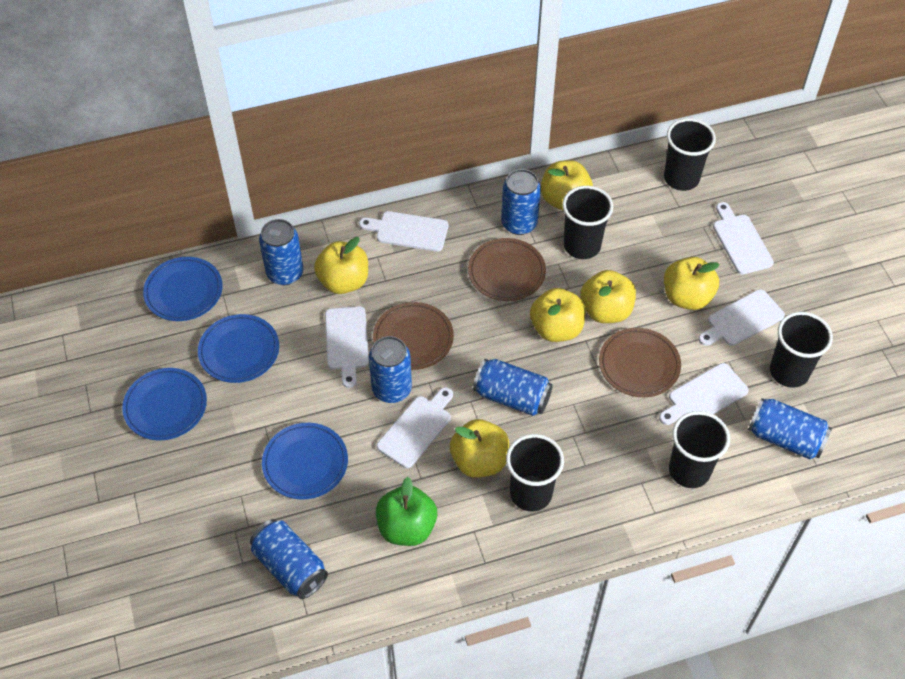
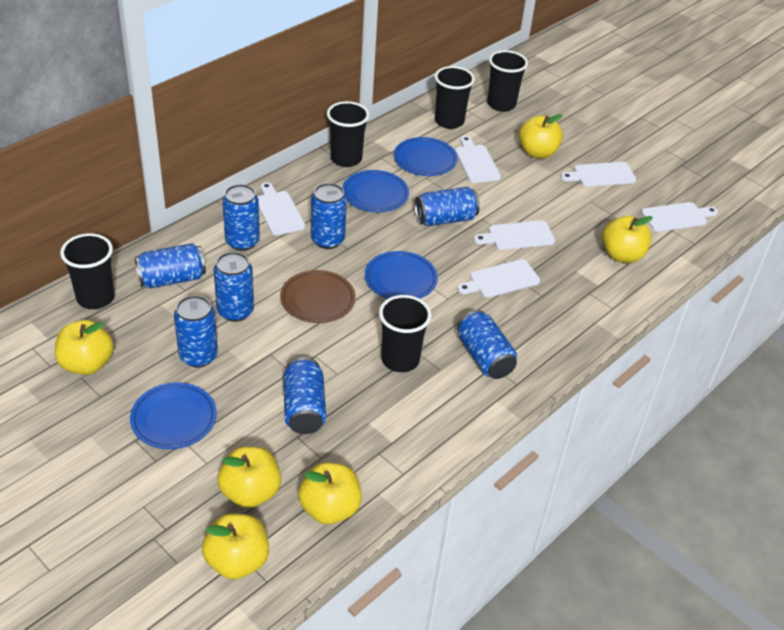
blue can: [250,519,328,599] [259,219,303,285] [369,336,412,403] [473,359,553,416] [501,169,541,235] [748,398,832,459] = 6 -> [135,243,206,288] [174,295,218,367] [214,252,254,322] [222,184,260,251] [283,357,326,434] [311,183,347,249] [415,187,480,226] [457,310,517,379] = 8
brown plate: [373,302,454,370] [468,238,546,301] [599,328,681,397] = 3 -> [280,270,356,323] = 1
green apple: [376,477,437,546] = 1 -> none = 0

